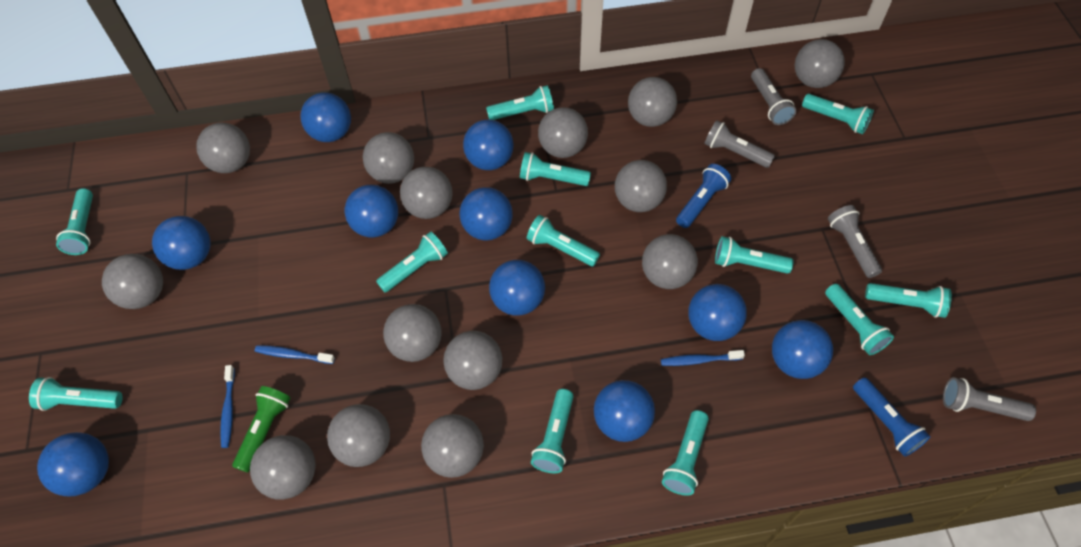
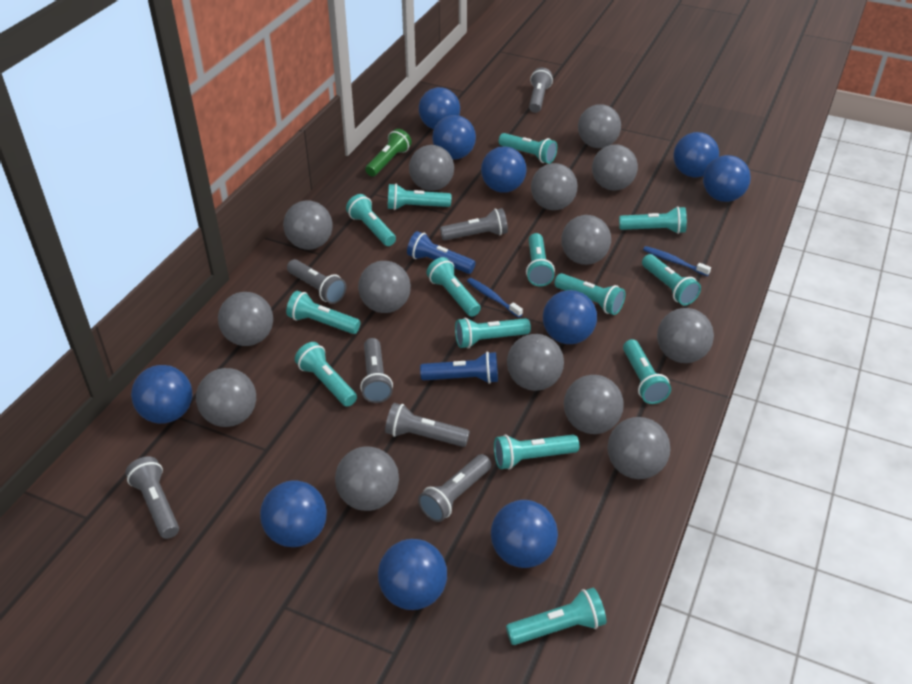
blue toothbrush: [220,365,235,448] [255,345,335,364] [661,350,745,366] = 3 -> [467,278,523,318] [643,246,711,276] = 2
grey flashlight: [704,120,775,168] [751,68,796,125] [828,205,882,278] [943,377,1036,421] = 4 -> [125,456,179,539] [287,259,347,304] [360,338,393,403] [385,403,470,447] [418,454,491,522] [440,208,508,241] [529,68,553,113] = 7
turquoise flashlight: [29,377,123,411] [56,188,93,255] [376,232,448,292] [486,85,554,120] [520,152,591,186] [527,215,600,266] [531,389,574,473] [662,410,709,496] [715,236,794,274] [802,94,874,134] [825,284,894,355] [865,283,952,318] = 12 -> [286,291,360,334] [295,342,357,407] [346,194,396,246] [388,183,451,210] [426,257,481,317] [455,318,531,348] [494,435,579,470] [499,133,557,164] [506,588,606,645] [526,233,555,287] [554,273,625,315] [619,206,687,234] [623,339,671,404] [642,254,701,305] = 14

